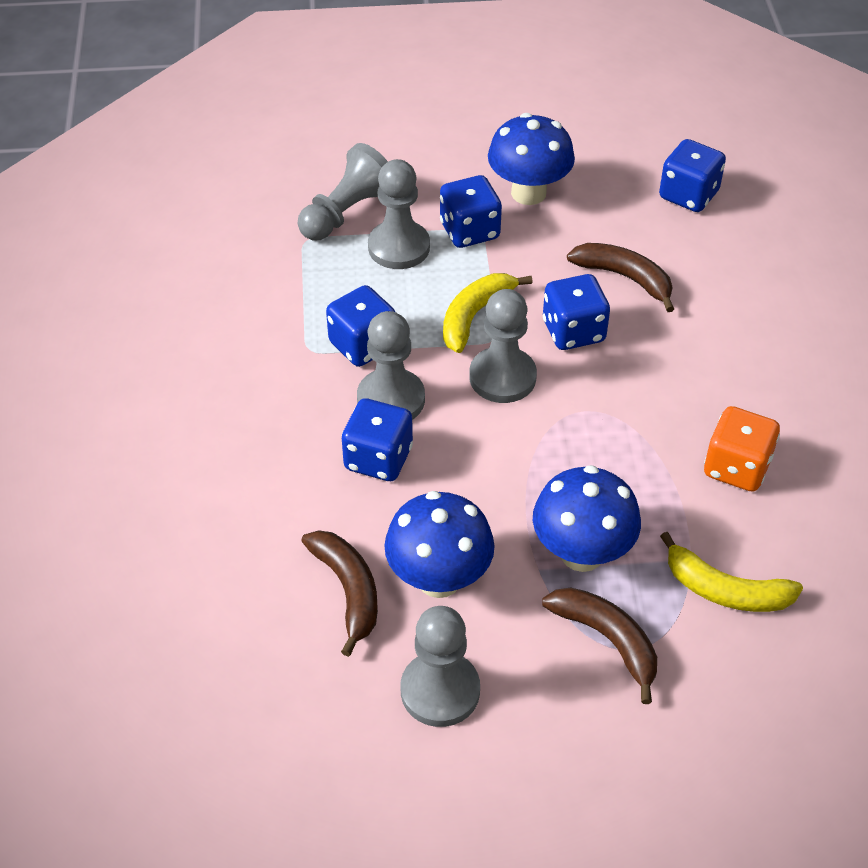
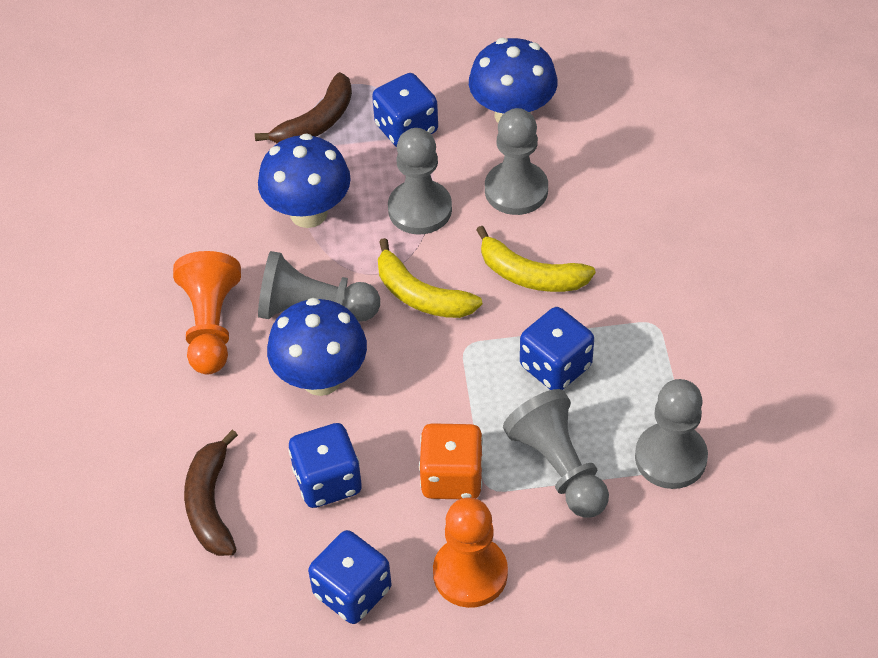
blue dice: [326,285,395,367] [342,398,413,481] [440,175,502,248] [543,274,610,350] [659,139,726,212] = 5 -> [289,423,362,508] [308,530,391,624] [372,73,438,147] [520,307,594,390] = 4
brown banana: [301,530,378,657] [542,587,657,704] [567,243,674,312] = 3 -> [184,430,238,556] [255,72,352,143] = 2
orange pawn: none = 0 -> [173,251,241,375] [433,497,508,608] = 2

